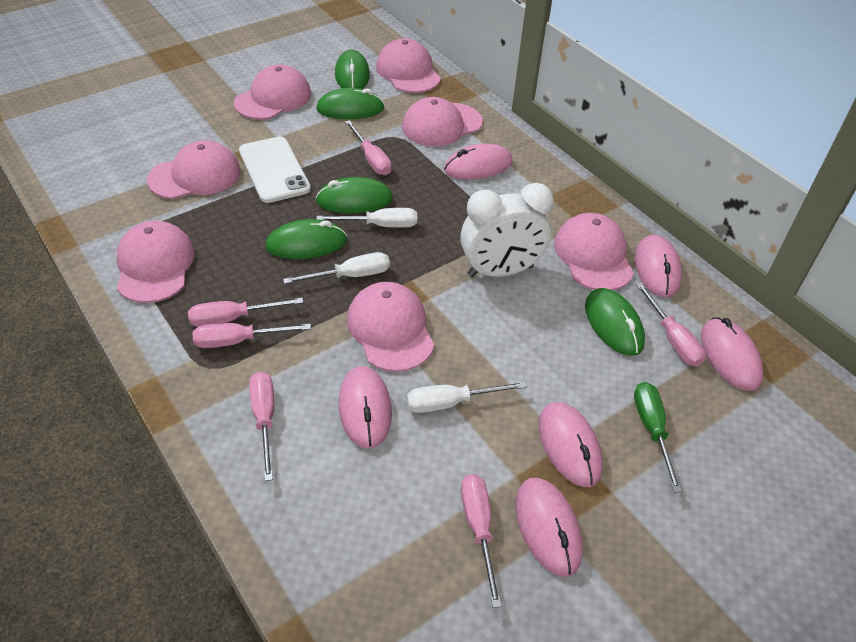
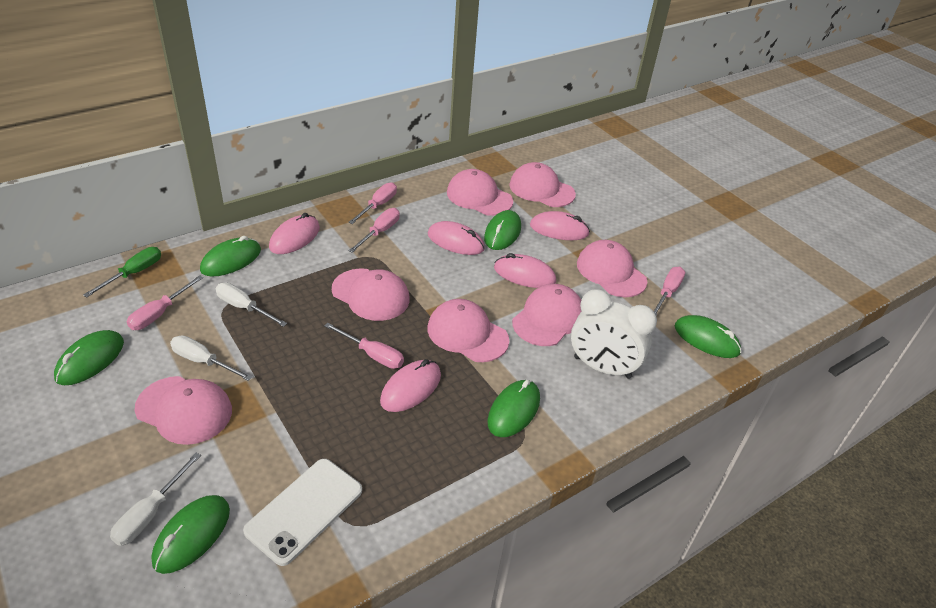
green mouse: [265,219,347,259] [315,177,393,213] [316,88,385,119] [335,50,370,89] [585,288,645,356] = 5 -> [54,330,124,385] [152,495,230,574] [200,236,261,277] [484,210,521,250] [487,380,540,437] [675,315,741,358] = 6
pink mouse: [339,366,392,449] [444,143,513,180] [515,478,583,577] [539,402,603,487] [635,235,682,297] [701,317,763,391] = 6 -> [269,213,320,254] [380,359,441,412] [428,221,485,255] [494,253,556,288] [530,211,590,240] = 5
pink screwdriver: [188,298,303,327] [192,323,311,348] [249,371,274,481] [345,120,392,175] [461,474,502,608] [636,283,706,366] = 6 -> [127,275,203,330] [324,323,404,369] [348,182,397,224] [349,208,400,253] [654,267,685,315] = 5

